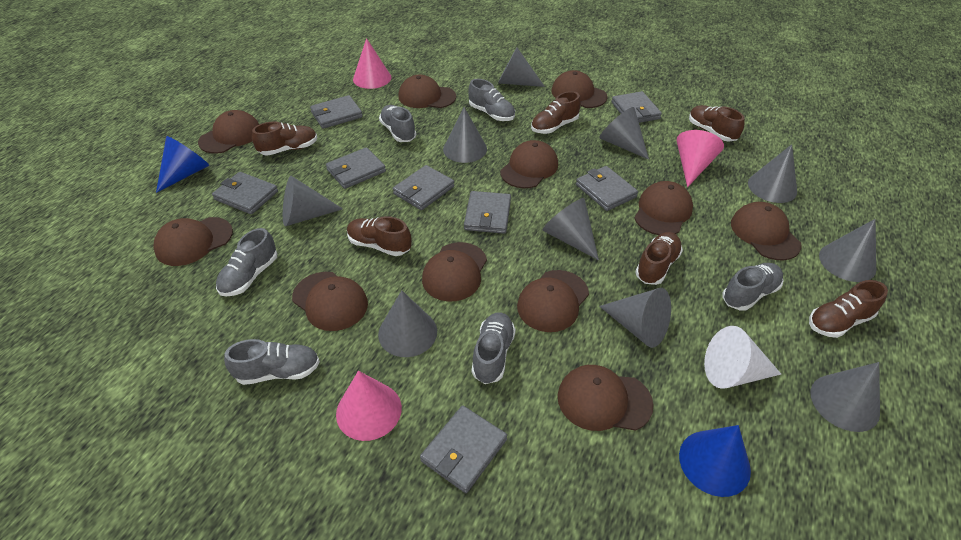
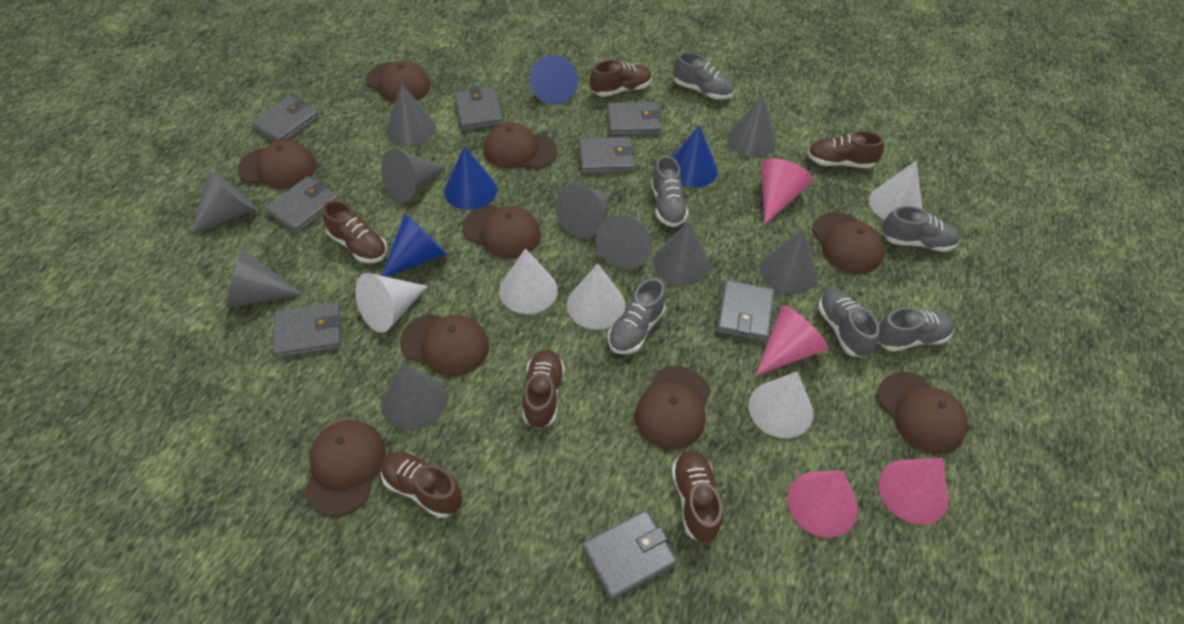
blue cone: [156,136,209,193] [679,425,751,497] = 2 -> [382,213,447,277] [444,146,497,210] [530,55,578,105] [672,125,718,188] = 4
brown cap: [153,217,233,266] [198,110,259,154] [292,272,368,331] [398,74,456,108] [422,242,487,301] [500,140,558,188] [517,270,589,332] [551,70,608,108] [558,365,654,431] [634,181,693,235] [731,202,802,261] = 11 -> [237,140,316,189] [304,420,386,516] [366,61,431,103] [400,313,489,376] [462,205,541,258] [483,122,557,169] [635,366,711,449] [812,212,884,274] [877,372,968,454] = 9
pink cone: [336,371,402,441] [353,38,391,89] [677,130,724,187] = 3 -> [756,305,829,375] [761,158,813,224] [787,471,858,538] [878,458,949,525] = 4
white cone: [704,326,781,389] = 1 -> [356,273,428,333] [499,248,558,314] [567,264,626,330] [748,372,813,438] [869,161,923,220] = 5

